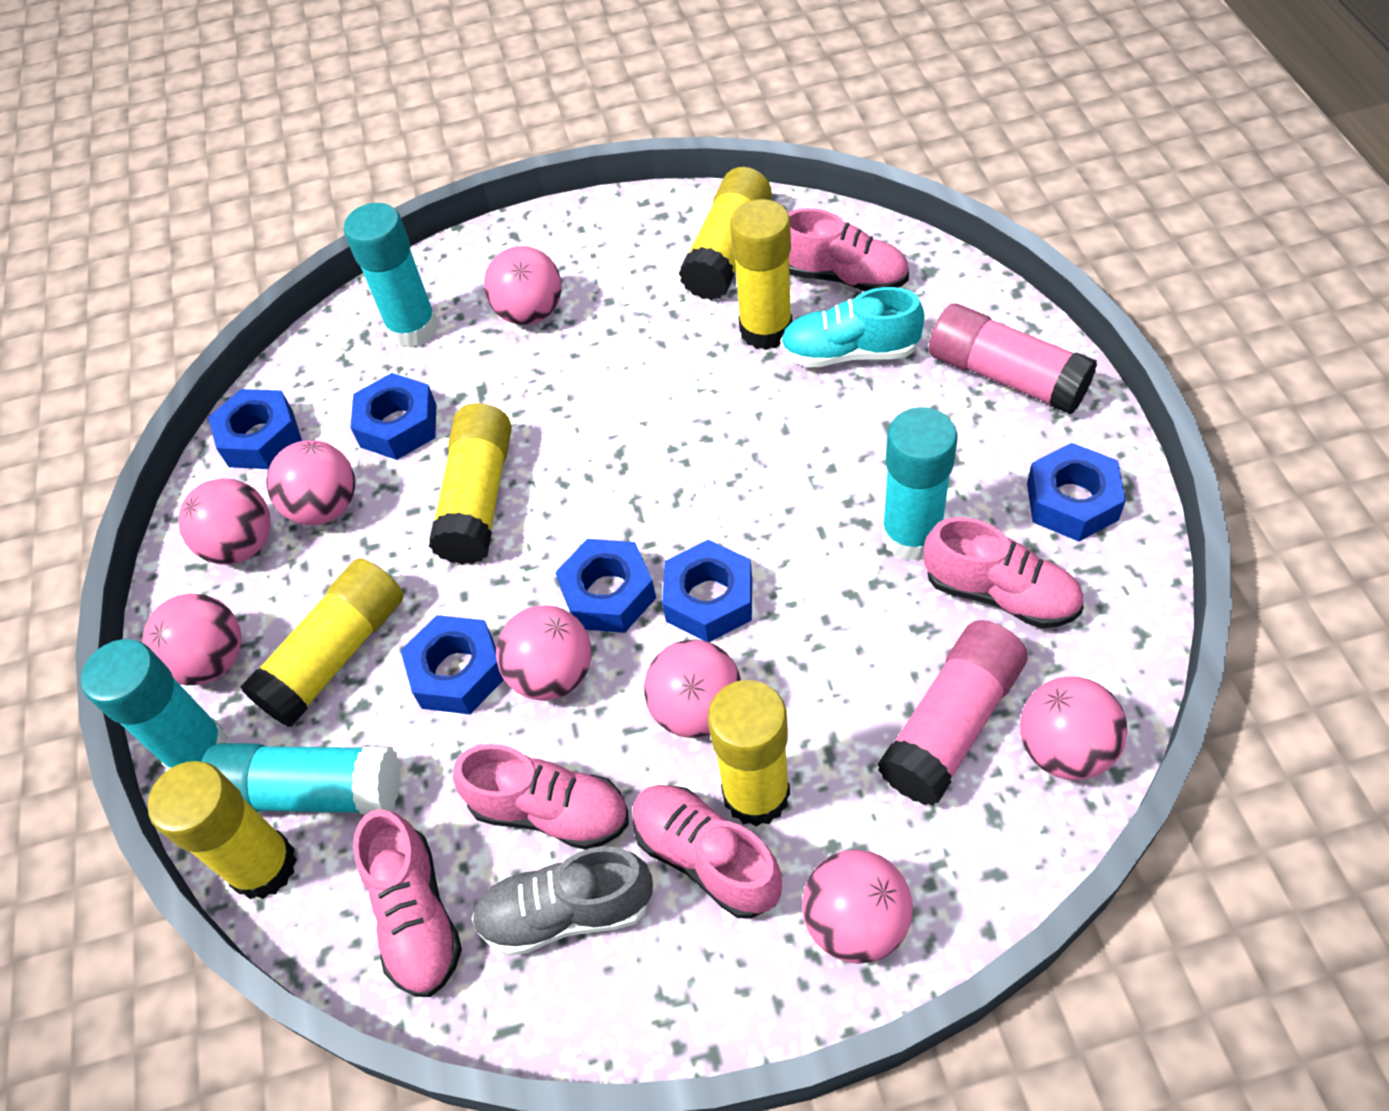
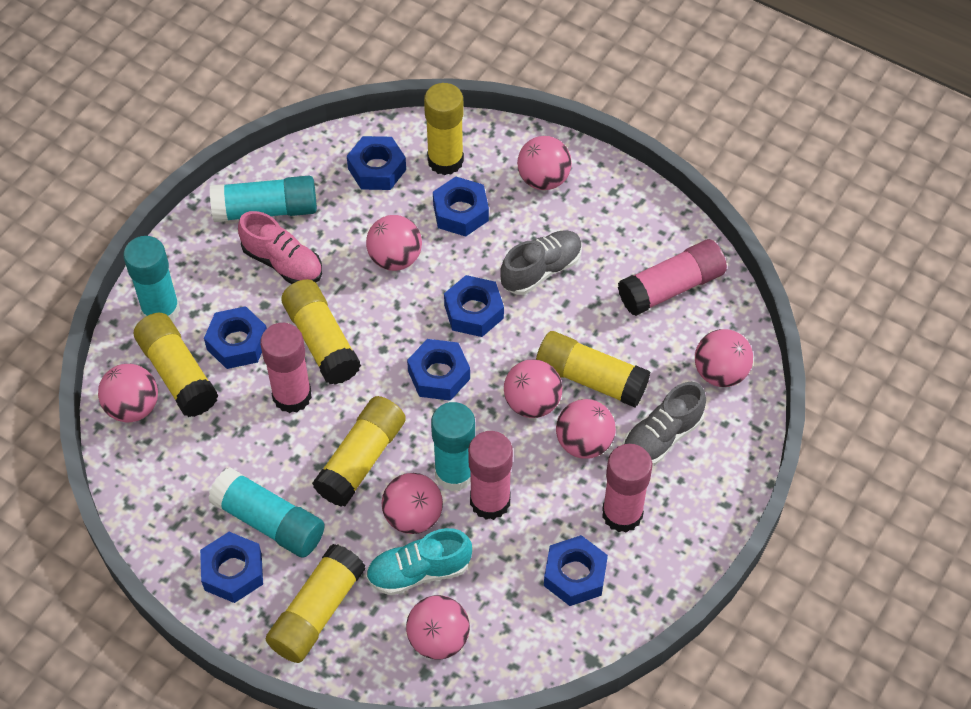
blue nut: [208,389,302,469] [350,373,436,460] [400,615,504,714] [555,539,656,633] [662,540,752,642] [1027,443,1126,541] = 6 -> [200,532,263,603] [204,306,267,369] [347,136,406,190] [407,339,470,401] [433,177,489,236] [444,275,504,337] [544,535,608,606] = 7
grey shoe: [472,846,653,956] = 1 -> [500,230,582,295] [623,382,706,466] = 2
pink glue stick: [878,620,1028,806] [929,304,1097,414] = 2 -> [260,323,312,413] [468,431,513,520] [602,444,652,533] [618,239,727,316] = 4
pink shoe: [353,809,462,997] [453,744,629,850] [632,785,782,919] [788,208,909,292] [924,517,1083,628] = 5 -> [238,211,322,284] = 1

